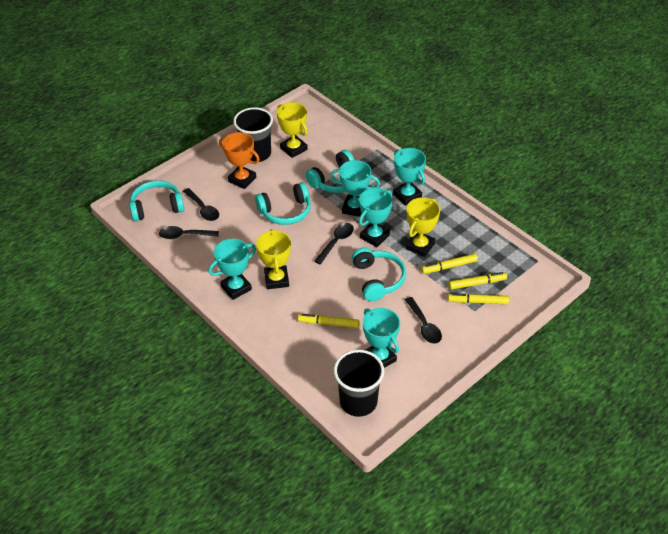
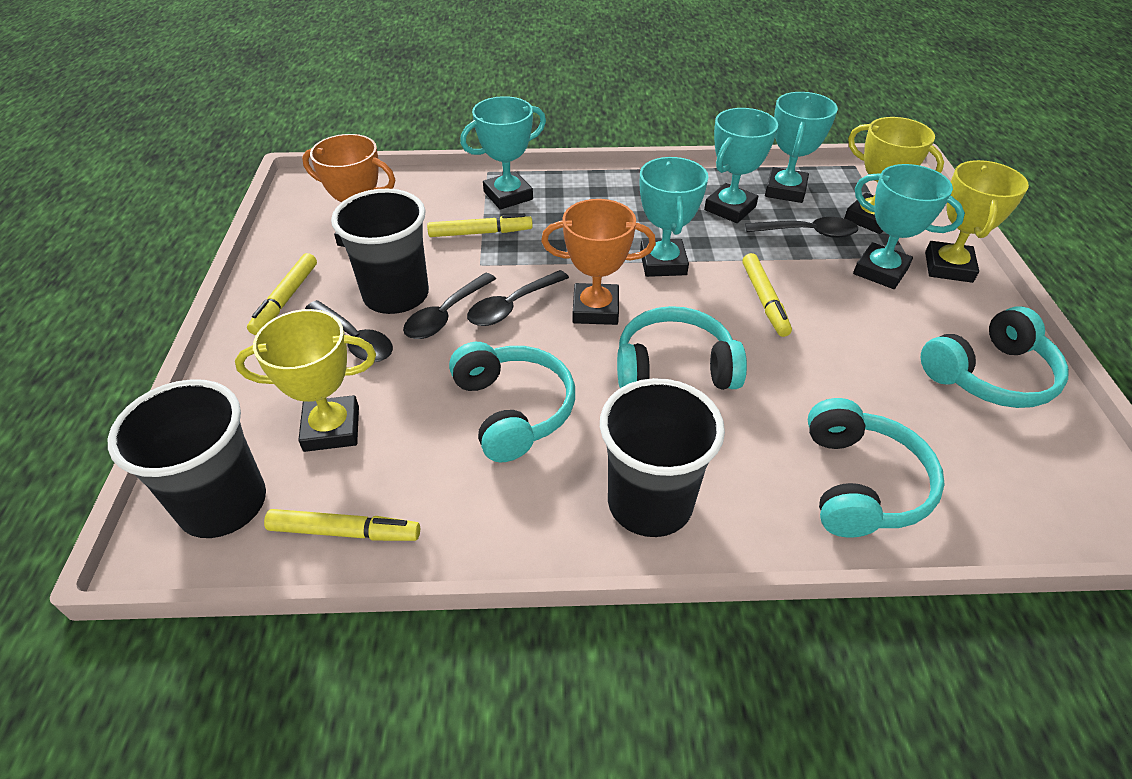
black cup: [233,107,273,162] [334,350,384,417] = 2 -> [108,379,266,538] [331,189,429,314] [600,378,725,537] = 3
orange trophy: [219,132,260,189] = 1 -> [302,134,395,247] [541,199,656,325] = 2

